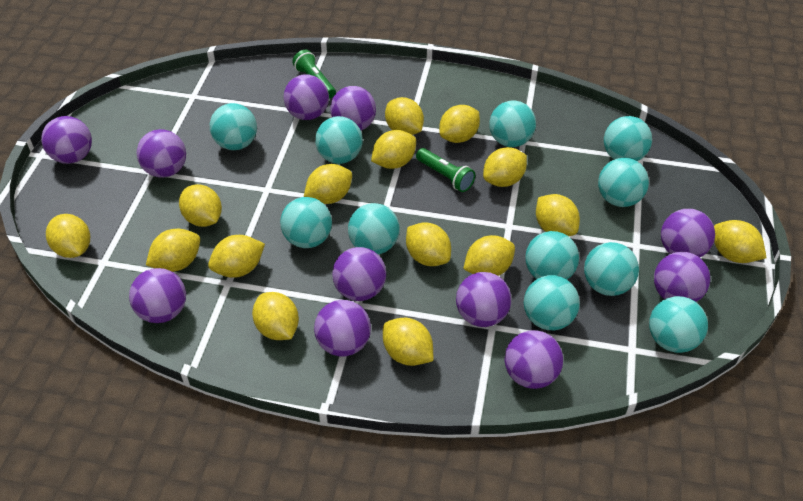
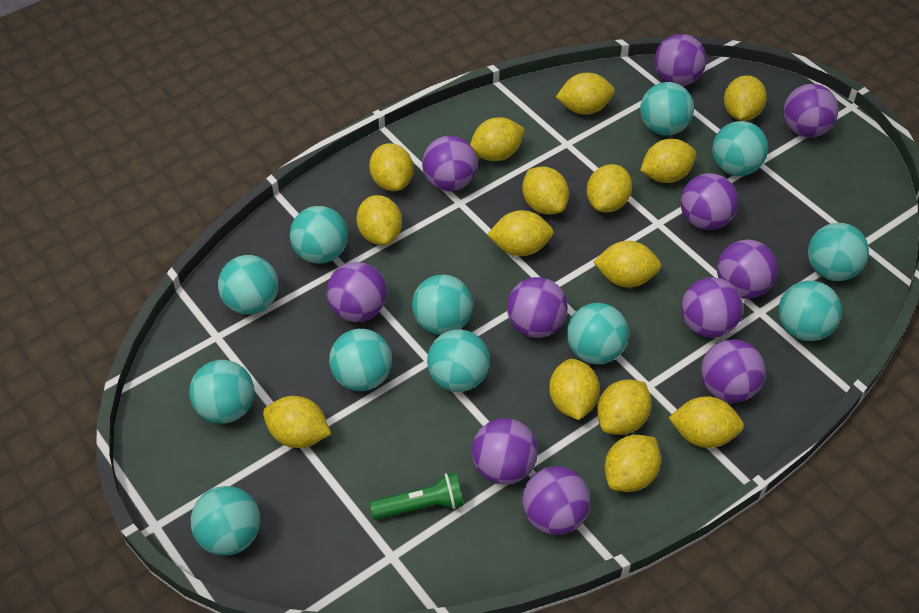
green flashlight: [292,50,336,99] [416,148,475,192] = 2 -> [370,472,464,520] = 1
turquoise ball: [210,103,257,150] [280,197,332,248] [315,116,363,164] [348,203,399,254] [489,100,536,147] [524,275,580,330] [525,231,579,279] [584,242,639,296] [598,158,649,207] [604,116,652,161] [649,296,708,353] = 11 -> [189,360,254,424] [191,486,260,556] [218,255,279,315] [290,206,348,264] [329,329,392,391] [412,274,473,335] [427,329,490,392] [567,303,629,364] [640,82,694,136] [712,121,768,176] [778,281,842,341] [808,223,869,281] = 12

